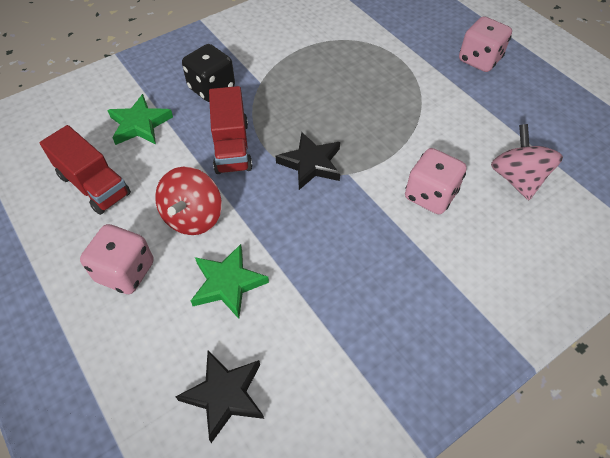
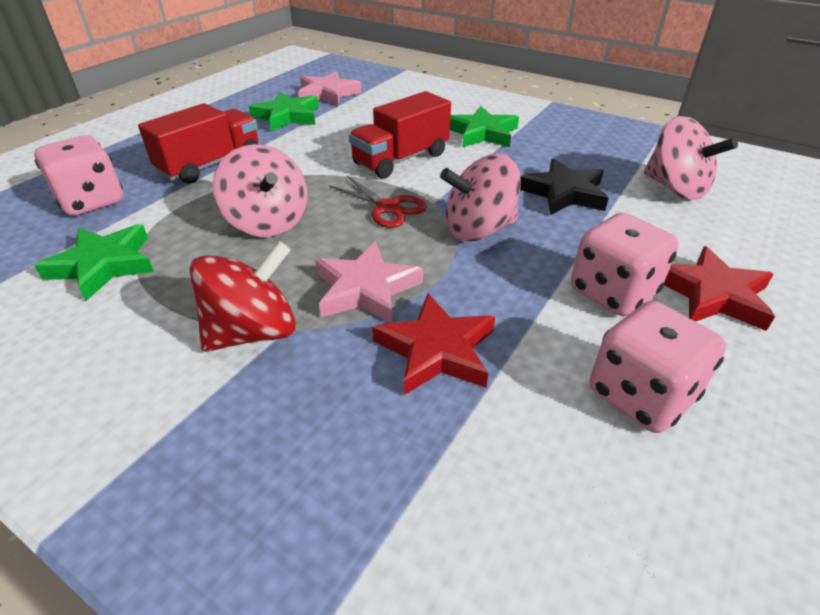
black dice: [182,44,235,102] = 1 -> none = 0
black star: [176,351,264,443] [276,132,340,190] = 2 -> [520,158,609,215] = 1
green star: [107,94,173,145] [191,244,269,319] = 2 -> [34,224,154,301] [249,92,319,132] [450,106,519,147] = 3
pink spinning top: [491,124,563,200] = 1 -> [213,144,308,237] [440,154,521,242] [644,116,738,200] = 3
pink star: none = 0 -> [298,71,362,106] [315,241,423,323] = 2
red scissors: none = 0 -> [329,176,427,228] = 1
red star: none = 0 -> [372,293,495,395] [664,246,775,331] = 2

